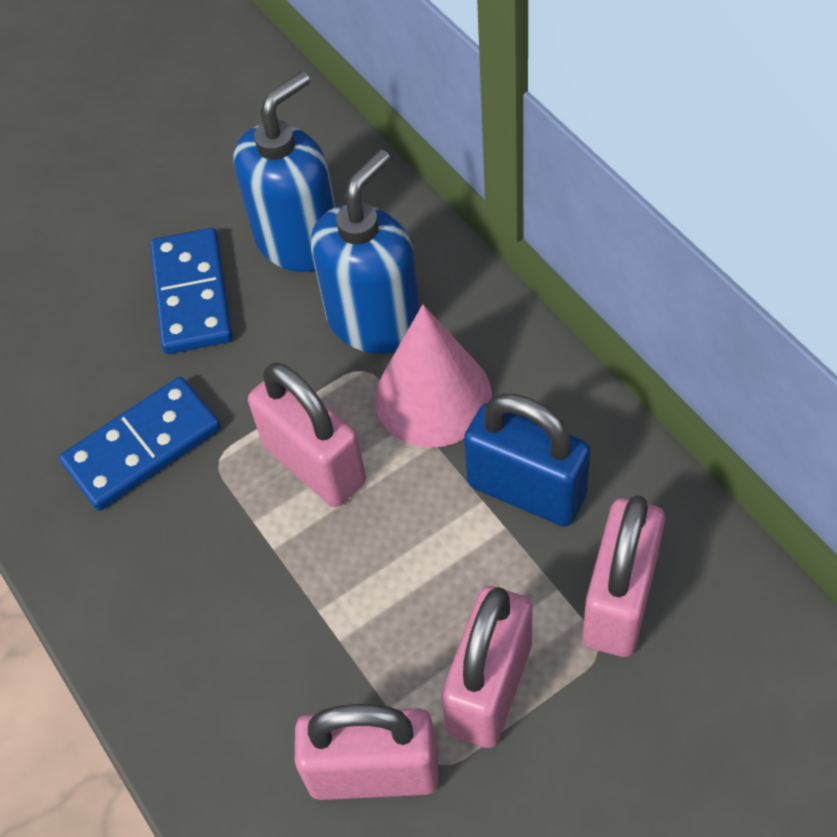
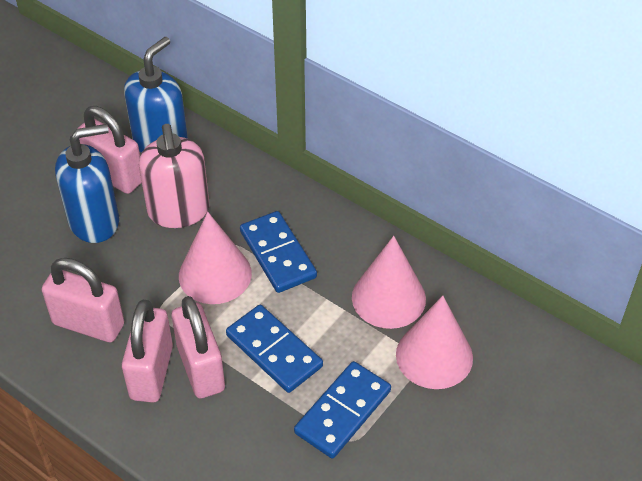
blue domino: [59,377,221,511] [150,228,233,354] = 2 -> [226,305,323,393] [240,211,317,293] [294,361,391,458] = 3
blue padlock: [464,394,591,527] = 1 -> none = 0
pink cone: [375,304,492,448] = 1 -> [179,212,252,304] [352,236,426,329] [396,296,473,389] = 3
pink soap dispenser: none = 0 -> [139,124,209,228] = 1

